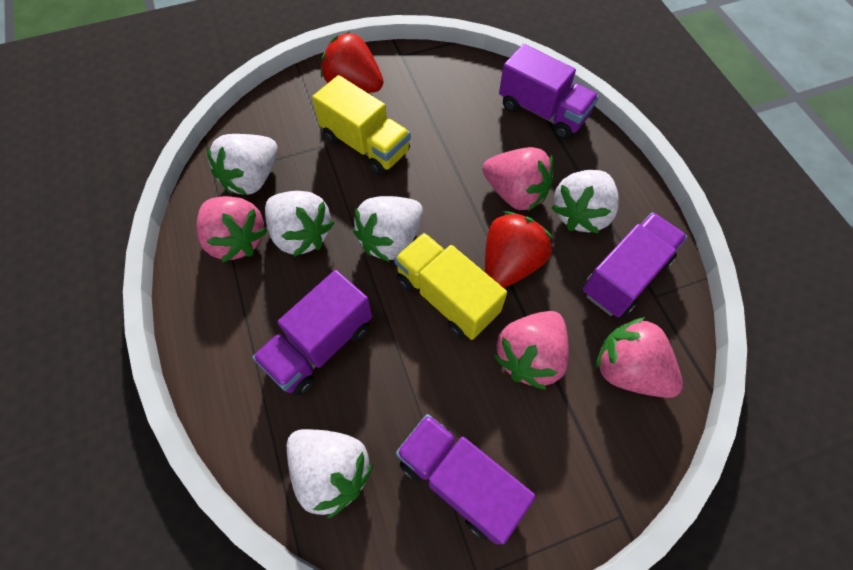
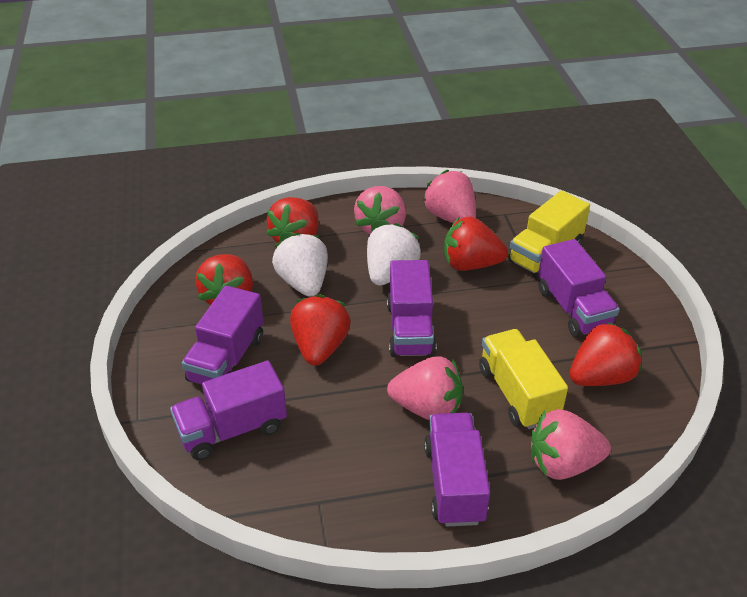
purple truck: [252,270,372,396] [396,414,536,544] [499,44,599,139] [583,212,687,317] = 4 -> [170,360,287,460] [182,286,264,385] [387,260,437,357] [424,413,490,526] [538,239,619,338] = 5
red strawberry: [321,32,383,93] [485,211,552,288] = 2 -> [195,254,253,305] [266,197,319,243] [290,294,351,366] [444,216,508,271] [569,322,641,386] = 5
white strawberry: [207,134,278,195] [265,191,334,257] [287,429,373,519] [353,196,423,262] [551,170,619,233] = 5 -> [272,233,328,297] [367,223,421,286] = 2

